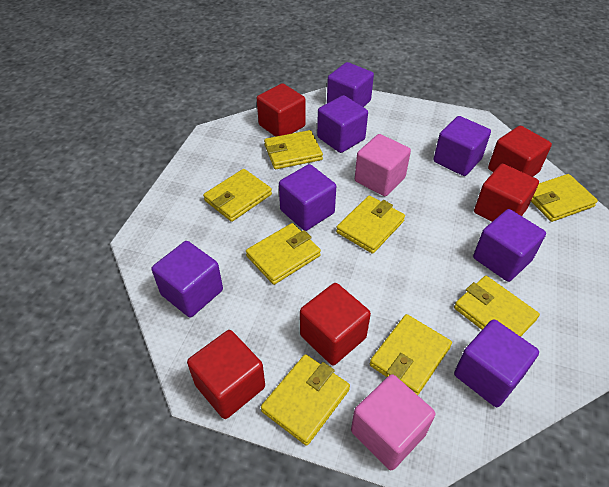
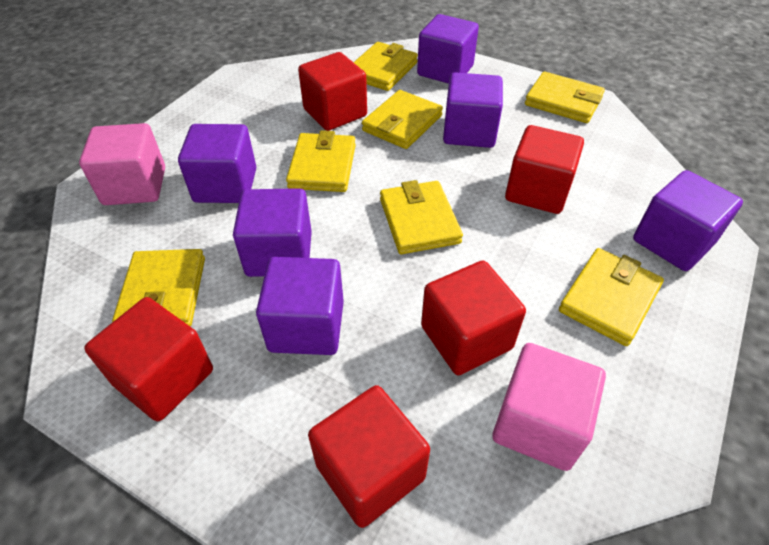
purple cube: [152,241,223,317] [279,164,336,231] [317,95,368,153] [327,62,374,107] [433,116,491,176] [454,319,539,407] [473,209,546,282] = 7 -> [178,124,256,203] [233,188,312,277] [256,257,344,355] [417,14,479,84] [443,72,503,148] [633,170,743,271] = 6
yellow wallet: [203,169,272,222] [246,223,321,285] [261,354,350,446] [264,130,323,169] [336,196,405,254] [370,314,452,395] [454,276,540,337] [531,174,598,222] = 8 -> [112,249,205,327] [286,130,356,192] [354,42,418,91] [362,90,443,149] [380,180,463,254] [525,72,605,123] [559,248,664,346] = 7

